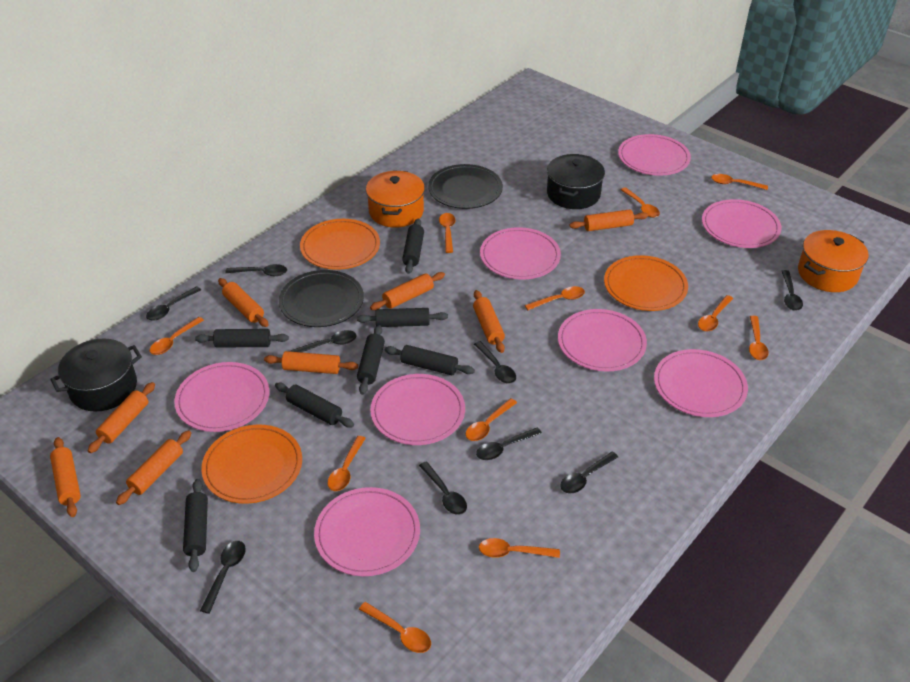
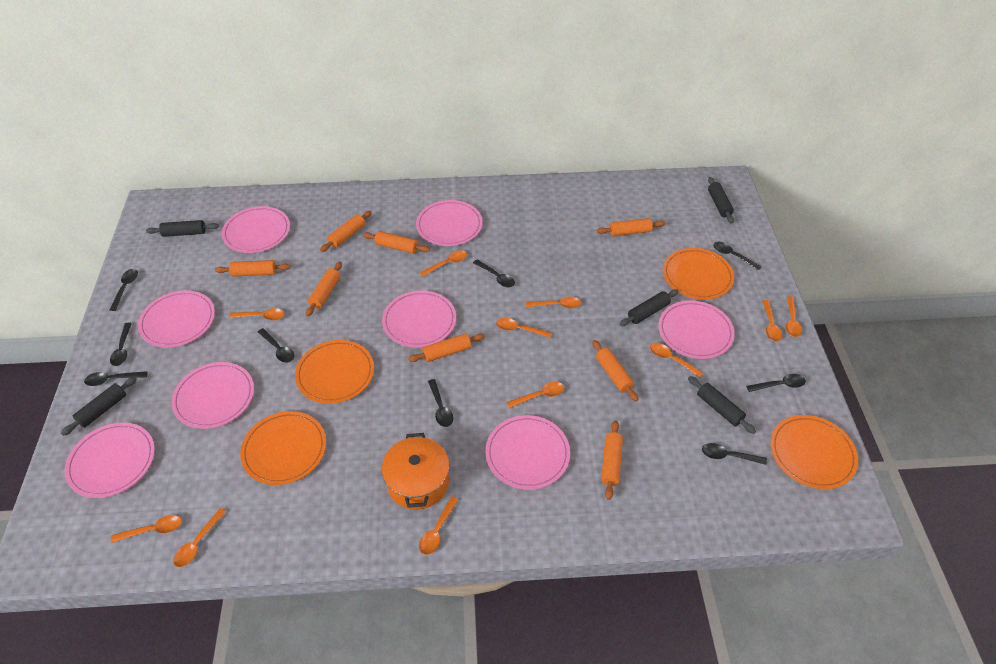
black plate: [279,270,364,327] [428,164,503,209] = 2 -> none = 0
black pot: [50,338,142,412] [547,154,605,209] = 2 -> none = 0
black rolling pin: [183,479,208,572] [195,329,289,348] [275,383,354,428] [357,308,448,327] [357,325,385,395] [385,345,475,375] [402,218,424,274] = 7 -> [61,377,137,436] [146,220,219,237] [620,289,678,326] [688,376,756,434] [708,177,734,224] = 5
orange plate: [201,425,302,504] [300,219,380,270] [604,255,688,311] = 3 -> [240,411,326,485] [295,340,374,404] [663,248,734,300] [770,415,858,489] = 4
orange pot: [366,170,425,228] [798,230,869,292] = 2 -> [382,433,450,510] = 1

